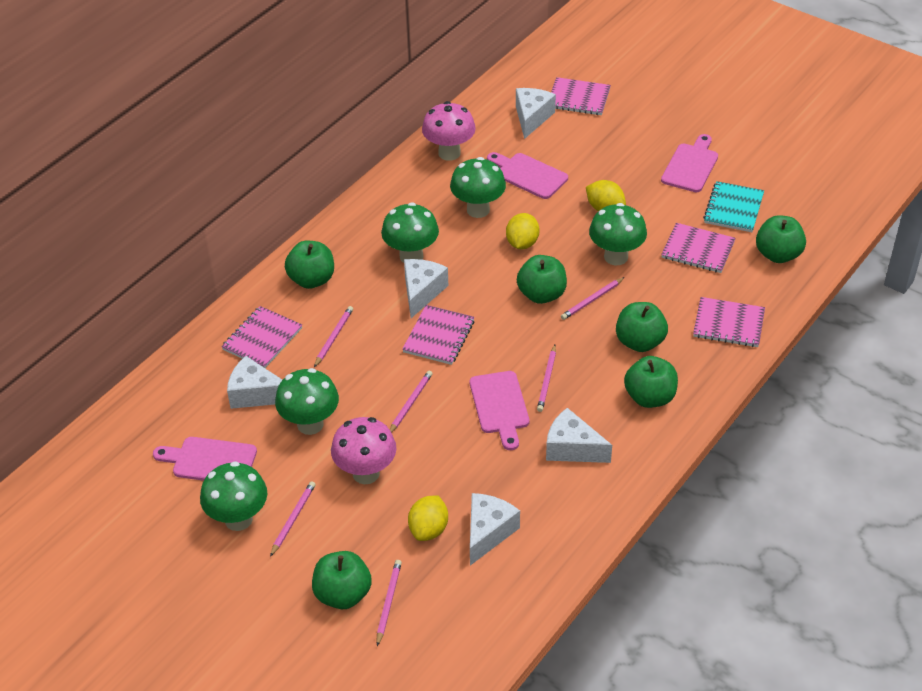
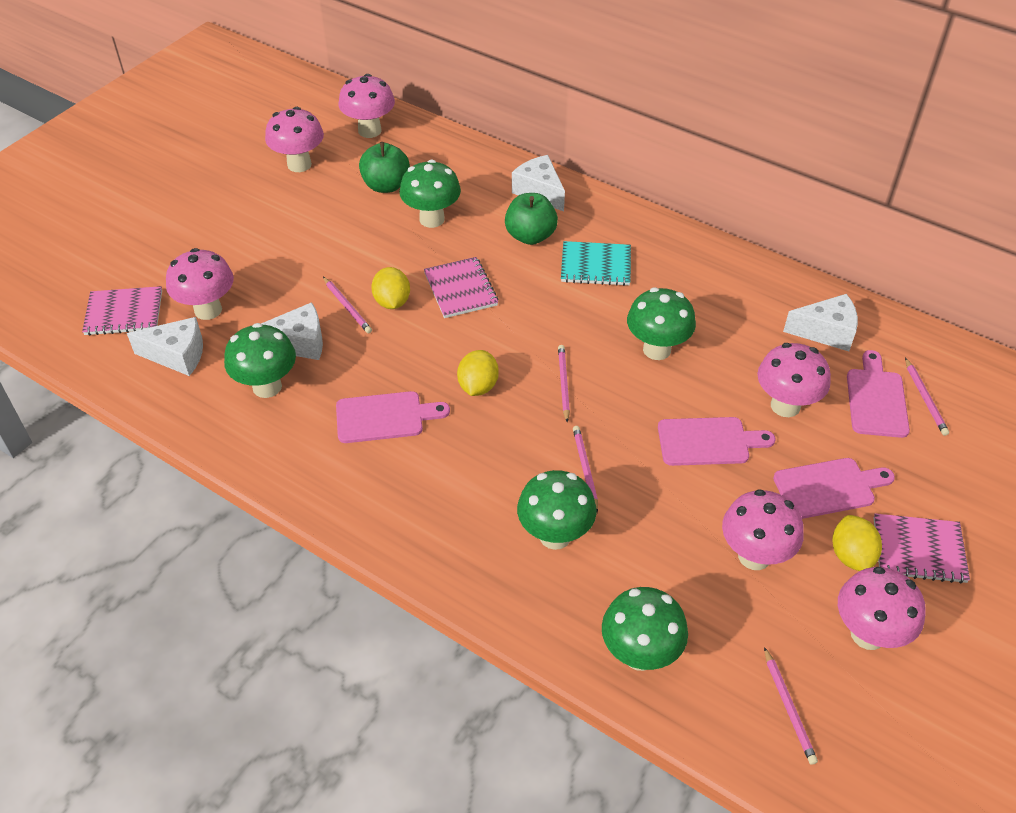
green apple: [285,241,334,289] [312,551,372,609] [517,255,567,304] [616,302,668,352] [624,356,678,408] [756,215,806,263] = 6 -> [359,142,410,193] [505,193,558,245] = 2
pink mushroom: [331,417,396,484] [422,101,476,161] = 2 -> [166,248,234,320] [265,107,324,172] [339,74,395,138] [722,489,804,570] [757,343,831,417] [838,567,926,650] = 6
pink notebook: [221,306,302,368] [402,305,475,365] [551,77,611,115] [661,223,736,273] [693,297,765,347] = 5 -> [82,286,162,336] [424,257,498,318] [873,514,970,584] = 3
pink pencil: [270,481,316,557] [314,306,353,367] [377,560,402,646] [390,371,433,433] [537,345,556,412] [561,277,624,320] = 6 -> [323,277,372,334] [558,345,570,422] [573,426,598,513] [764,647,818,765] [905,358,949,436] = 5
white cheese: [227,356,282,409] [404,259,448,318] [470,493,520,566] [516,88,556,139] [546,408,612,463] = 5 -> [127,317,203,376] [261,302,323,360] [512,155,565,212] [783,294,858,351] = 4

